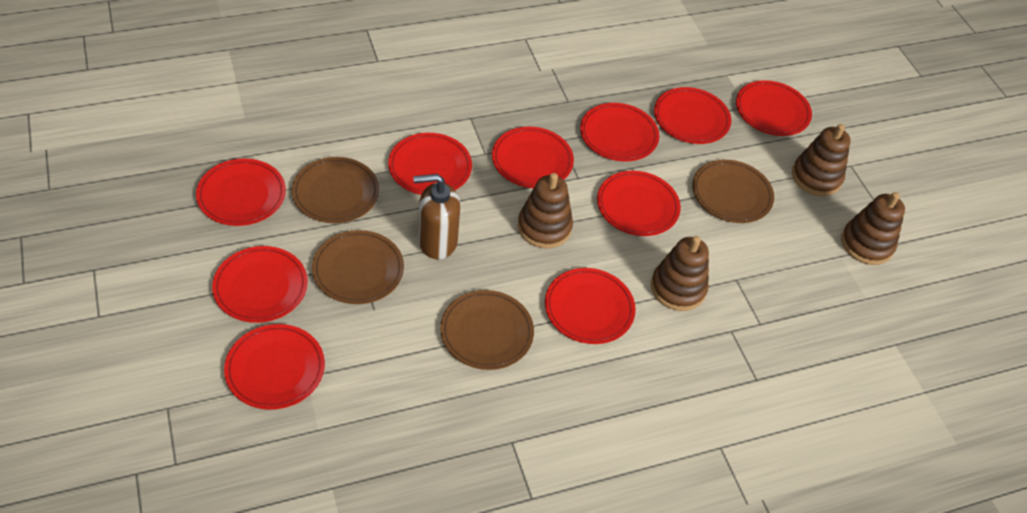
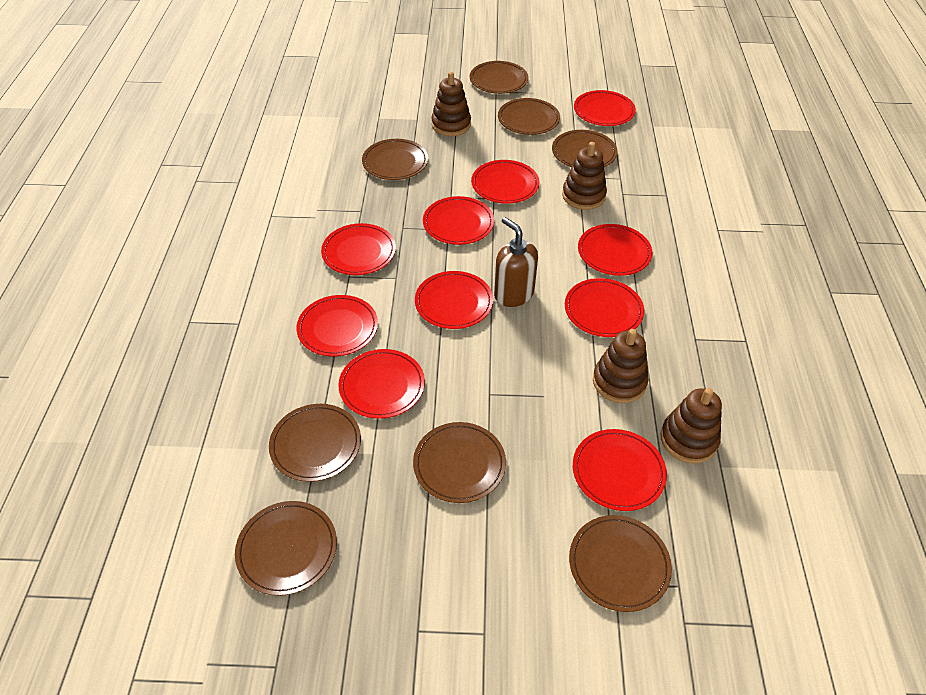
brown plate: [292,157,379,223] [312,230,404,304] [440,290,534,370] [692,160,774,223] = 4 -> [235,501,337,596] [269,404,361,482] [362,139,428,180] [413,422,506,503] [470,61,528,94] [498,98,560,135] [552,130,618,167] [569,515,672,612] = 8

